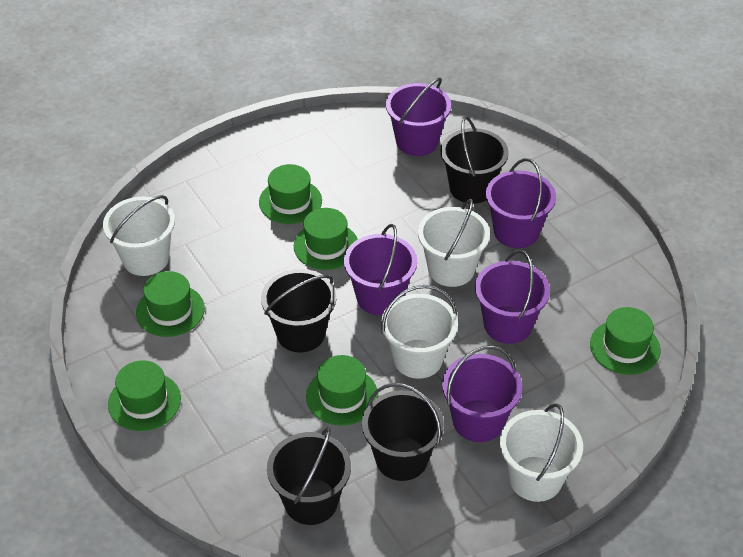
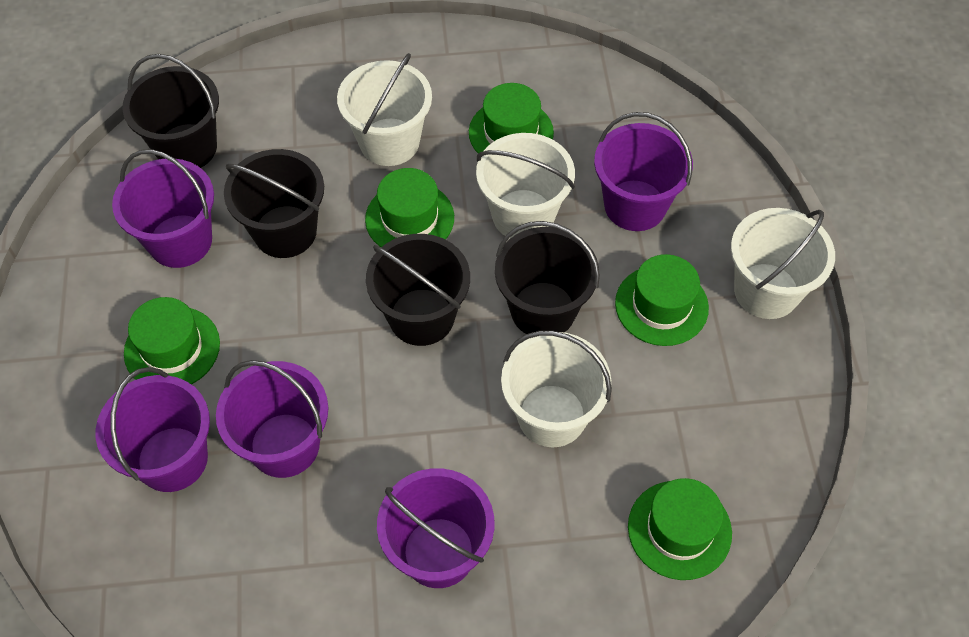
green hat: [108,360,181,431] [136,271,205,337] [259,164,322,224] [294,208,358,270] [306,355,378,426] [590,307,660,375] = 6 -> [124,297,220,385] [365,168,454,247] [469,83,554,154] [615,254,709,346] [628,478,732,580] = 5

